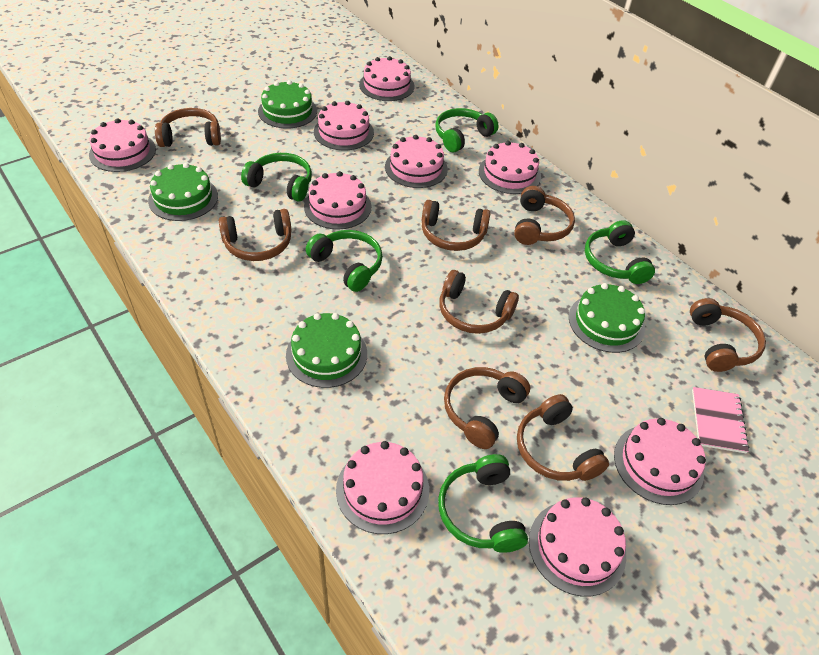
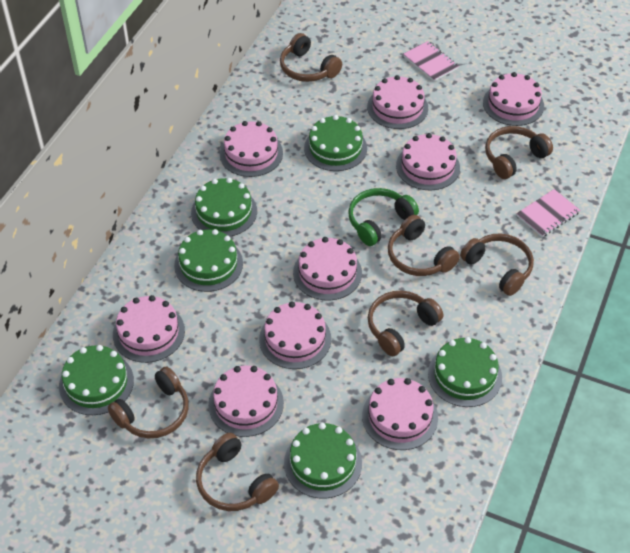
brown headphones: [155,108,221,147] [219,209,292,261] [422,200,491,251] [439,270,519,334] [444,367,530,449] [514,186,575,245] [517,394,609,481] [690,298,766,372] = 8 -> [108,366,189,438] [196,433,279,511] [280,33,342,82] [368,291,443,356] [388,215,460,276] [460,233,534,296] [485,126,553,179] = 7
green cake: [148,163,218,221] [258,80,317,128] [286,313,367,388] [569,283,645,353] = 4 -> [59,345,134,415] [174,229,243,292] [191,178,257,237] [284,423,362,499] [304,115,367,171] [428,337,502,407] = 6
green headphones: [241,153,312,202] [306,230,383,292] [435,108,499,153] [438,454,528,553] [585,220,655,284] = 5 -> [348,188,419,246] = 1
pink notebook: [692,387,750,453] = 1 -> [403,41,459,81] [516,189,580,237] = 2

